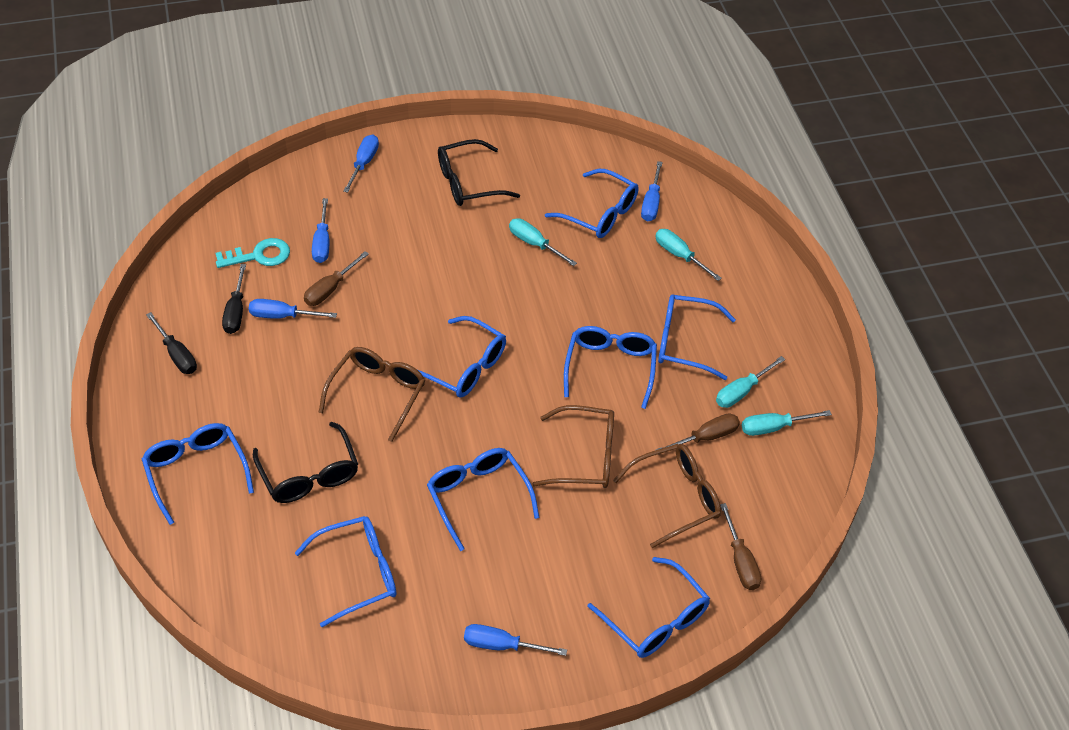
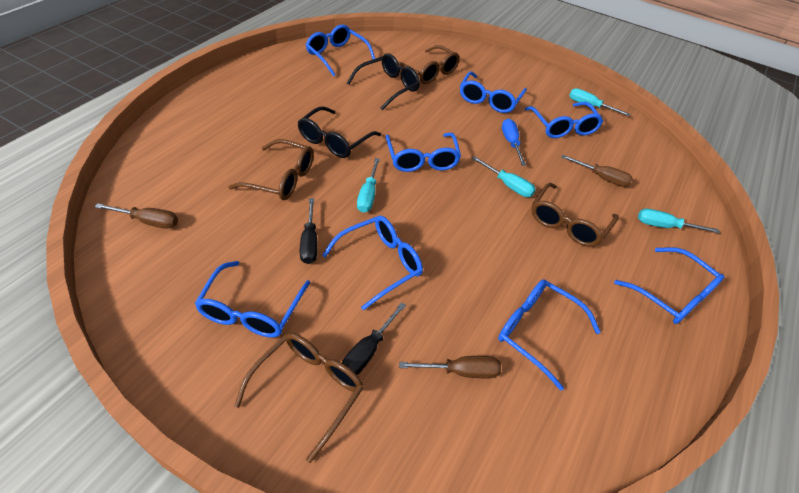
blue screwdriver: [249,299,337,319] [312,198,329,263] [343,135,379,193] [464,624,567,656] [641,161,663,222] = 5 -> [502,119,526,166] = 1
brown glasses: [318,347,426,442] [533,405,614,488] [613,444,721,548] = 3 -> [229,139,314,200] [234,333,364,463] [398,45,460,84] [531,183,619,247] = 4
turquoise key: [216,238,290,268] = 1 -> none = 0

